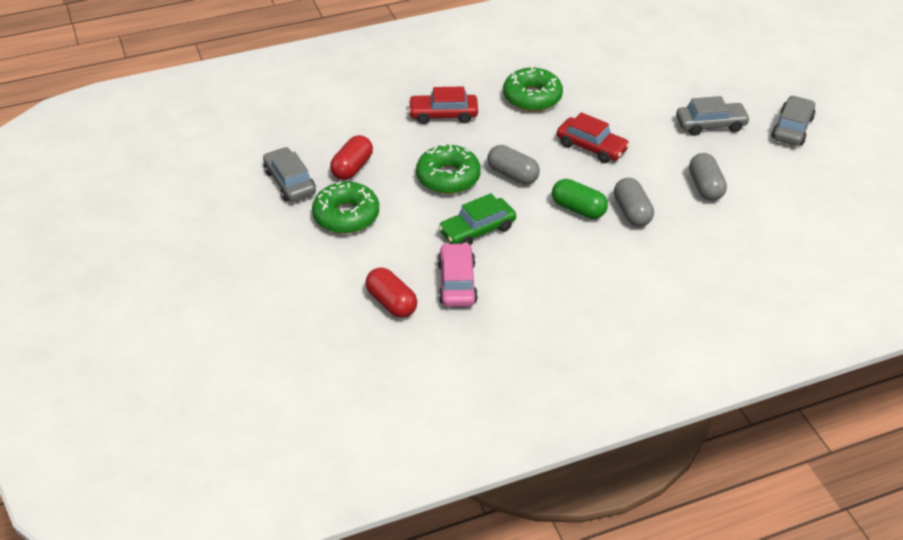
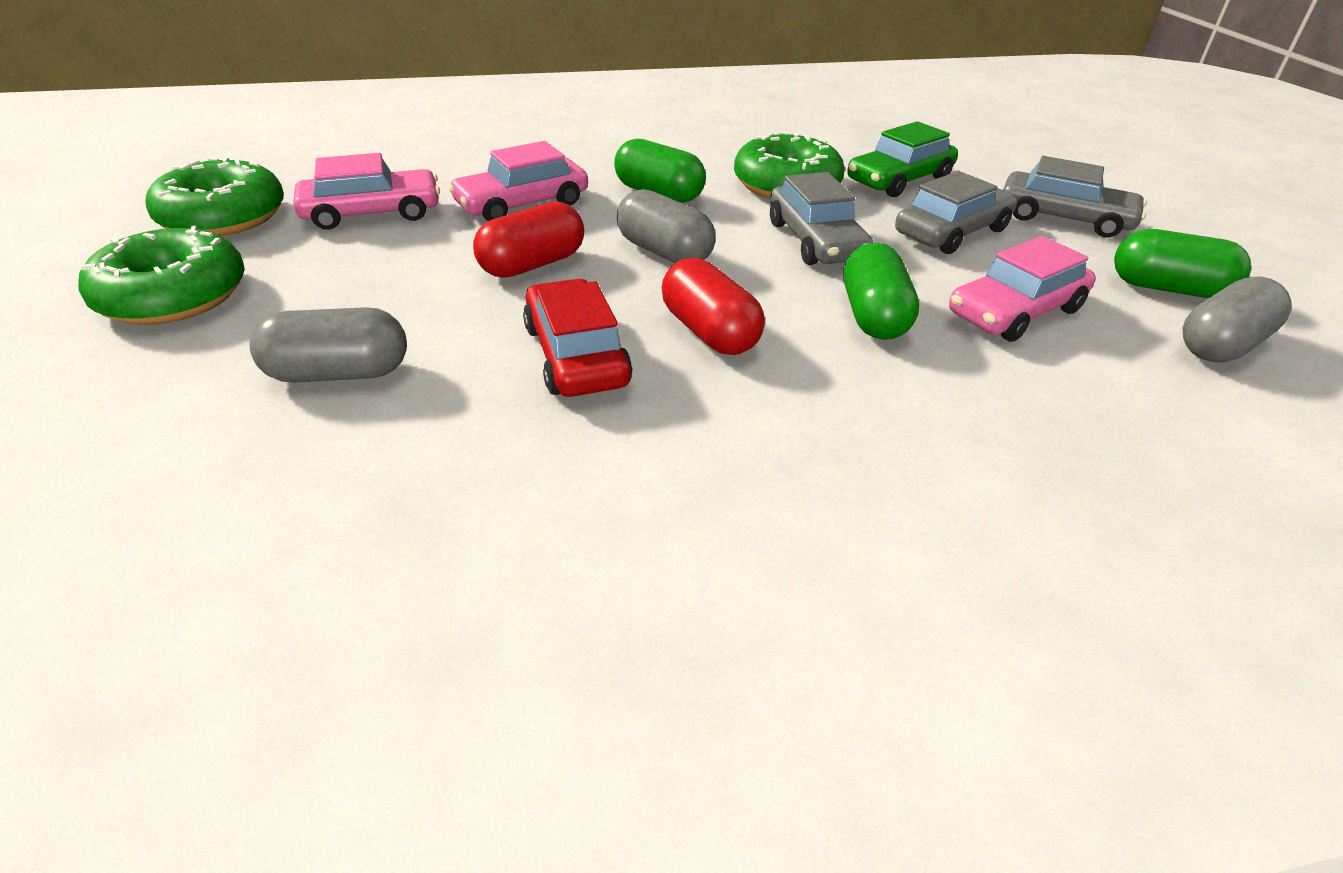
green capsule: [552,179,608,219] = 1 -> [614,139,706,203] [843,243,919,340] [1114,229,1251,298] = 3
pink car: [438,243,478,307] = 1 -> [293,153,440,230] [448,141,588,221] [949,236,1096,342] = 3
red car: [408,86,478,124] [557,112,630,163] = 2 -> [523,278,632,397] = 1

